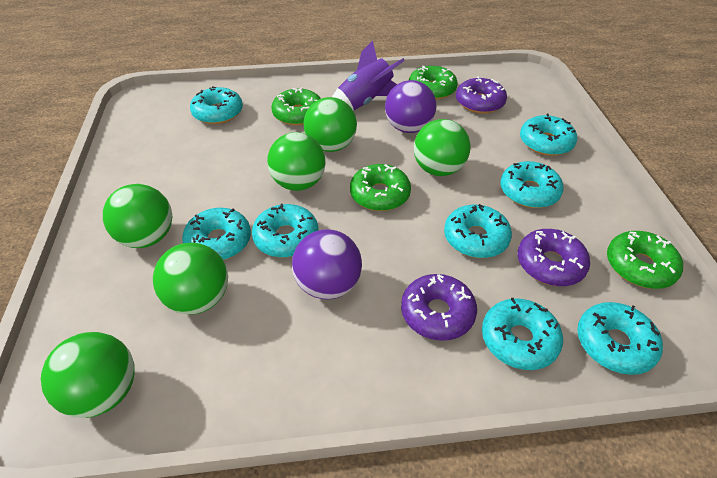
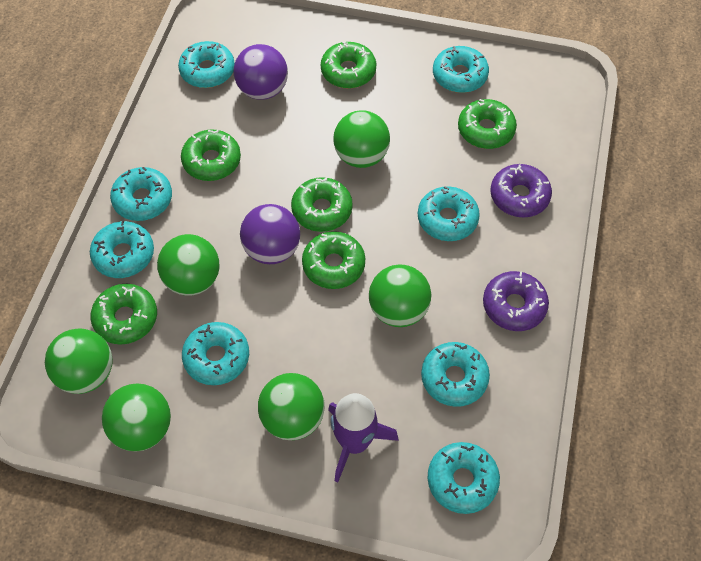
green donut: [272,87,321,126] [350,164,411,211] [409,66,458,100] [607,231,683,289] = 4 -> [90,284,157,344] [181,129,241,181] [291,177,353,232] [302,231,365,289] [321,42,376,89] [458,99,517,149] = 6
purple donut: [401,274,477,341] [456,76,507,114] [518,229,590,286] = 3 -> [483,271,549,331] [490,164,552,218] = 2

